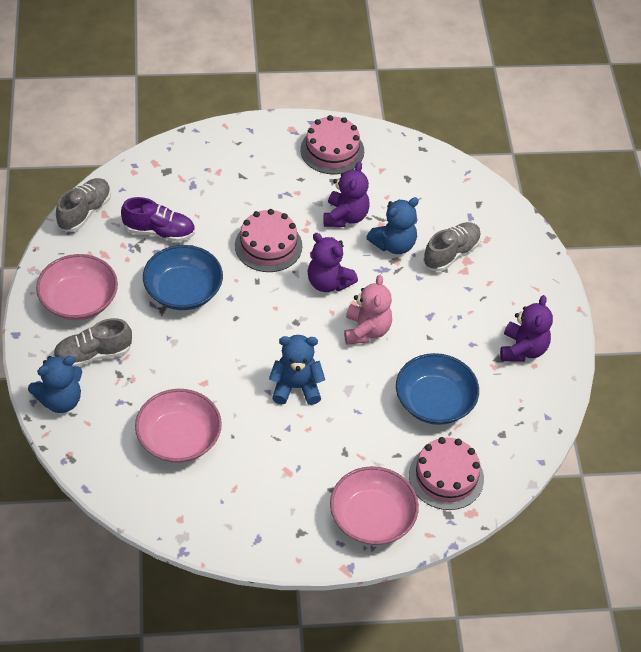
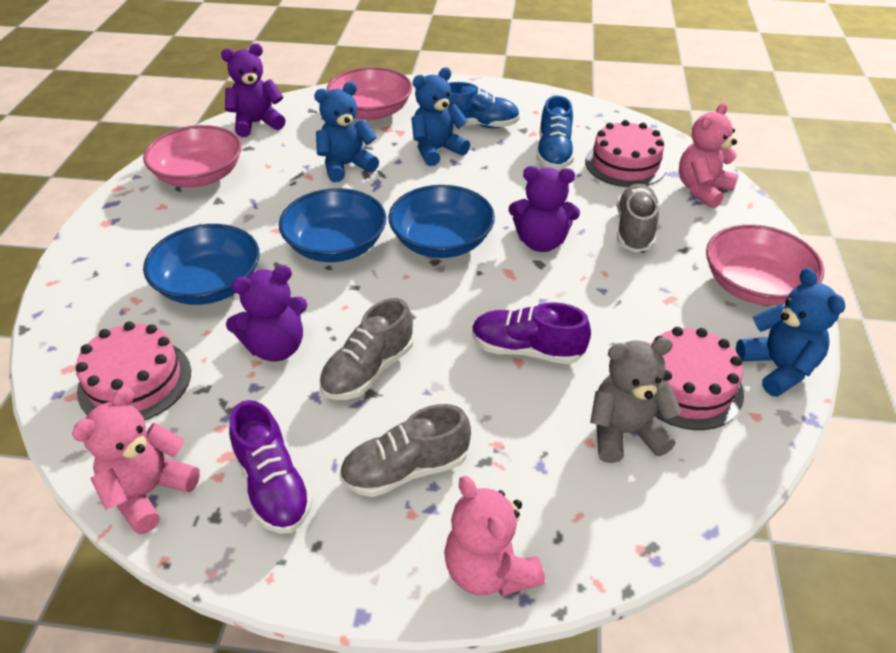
blue bowl: [143,245,223,310] [396,353,479,425] = 2 -> [143,224,260,305] [279,188,386,262] [388,185,495,258] = 3
blue shoe: none = 0 -> [448,82,520,128] [536,96,574,169] = 2
grey teddy bear: none = 0 -> [590,338,681,463] = 1
pink teddy bear: [344,275,392,345] = 1 -> [72,387,200,534] [444,476,545,596] [679,102,739,208] = 3
purple shoe: [121,197,195,242] = 1 -> [229,400,313,534] [472,302,591,364] = 2

